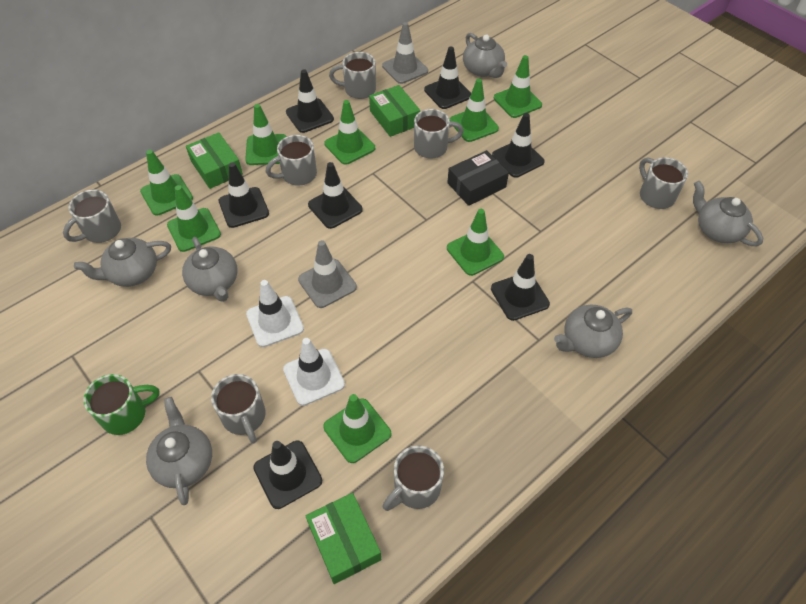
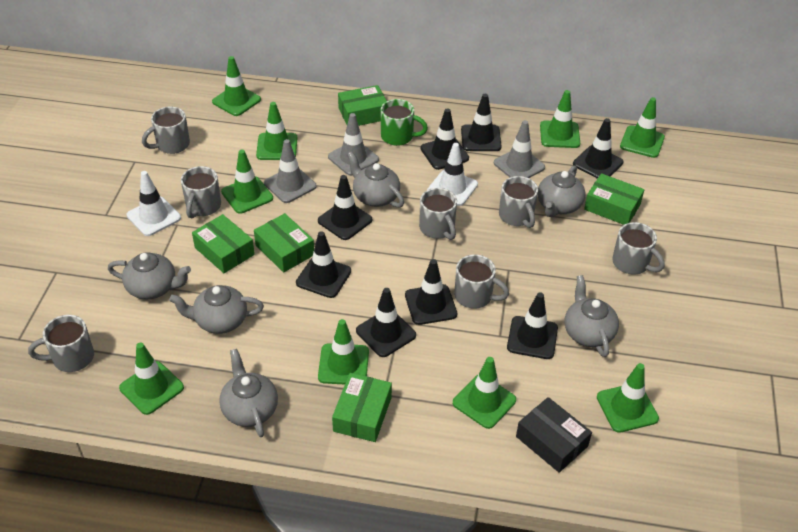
black traffic cone: [219,162,269,228] [253,441,322,509] [286,69,334,133] [308,162,363,229] [424,47,471,109] [491,254,550,321] [492,113,545,178] = 7 -> [296,231,351,298] [318,175,372,240] [356,288,416,357] [405,259,457,325] [421,108,469,170] [461,94,502,151] [507,293,558,359] [573,118,624,179] = 8
green box: [186,132,243,189] [306,493,381,584] [369,85,420,137] = 3 -> [192,214,255,273] [254,213,314,273] [332,373,392,442] [338,85,387,126] [584,173,644,225] = 5
green traffic cone: [140,150,193,216] [167,185,221,252] [245,104,287,165] [323,394,391,463] [324,100,375,165] [447,209,504,276] [450,79,499,142] [494,55,542,118] = 8 -> [119,343,184,415] [212,56,261,116] [221,150,273,214] [256,102,297,160] [318,319,369,384] [453,357,516,429] [540,90,580,148] [597,363,659,433] [620,97,665,158] = 9
grey traffic cone: [298,240,357,308] [382,22,428,84] = 2 -> [264,139,316,203] [328,113,379,176] [494,120,545,178] = 3

